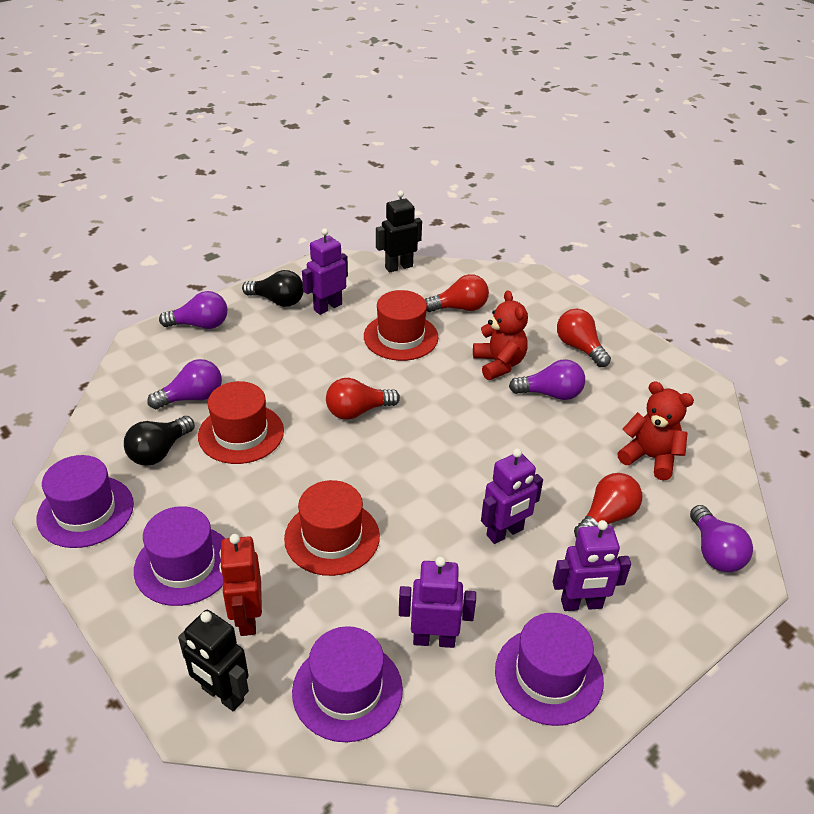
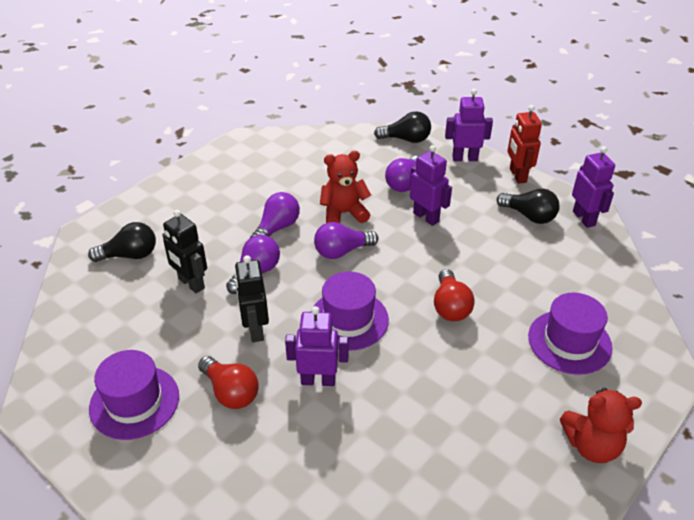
black light bulb: [124,416,195,466] [242,270,304,307] = 2 -> [88,222,156,262] [374,111,431,143] [496,189,560,224] = 3
purple hat: [37,455,134,548] [134,506,225,606] [292,626,403,742] [495,613,604,726] = 4 -> [89,350,179,440] [313,271,389,351] [528,293,613,375] = 3
red hat: [198,381,284,464] [284,480,380,576] [364,290,438,361] = 3 -> none = 0
red light bulb: [326,378,400,420] [425,274,489,312] [557,309,611,367] [574,473,642,538] = 4 -> [198,356,259,409] [434,269,475,321] = 2

